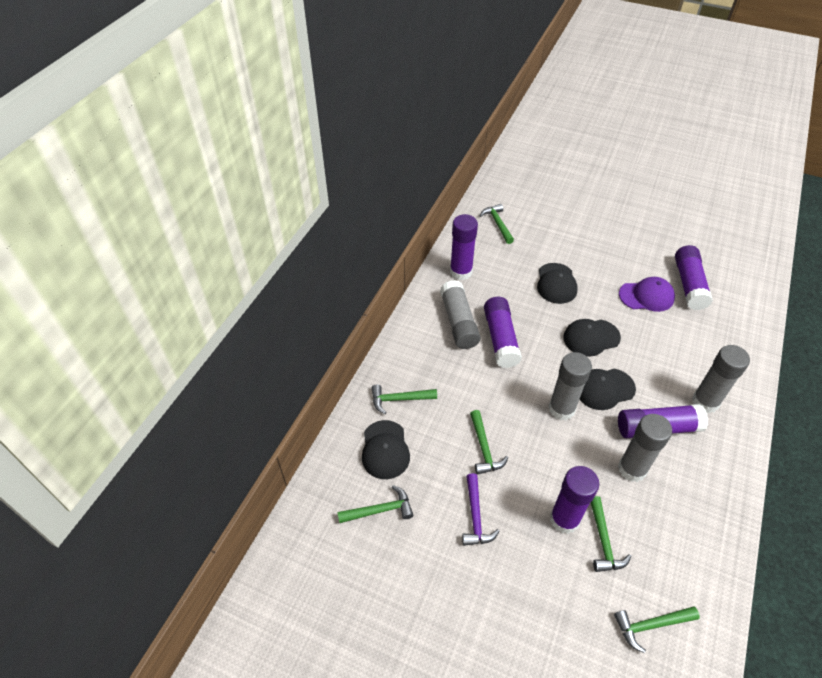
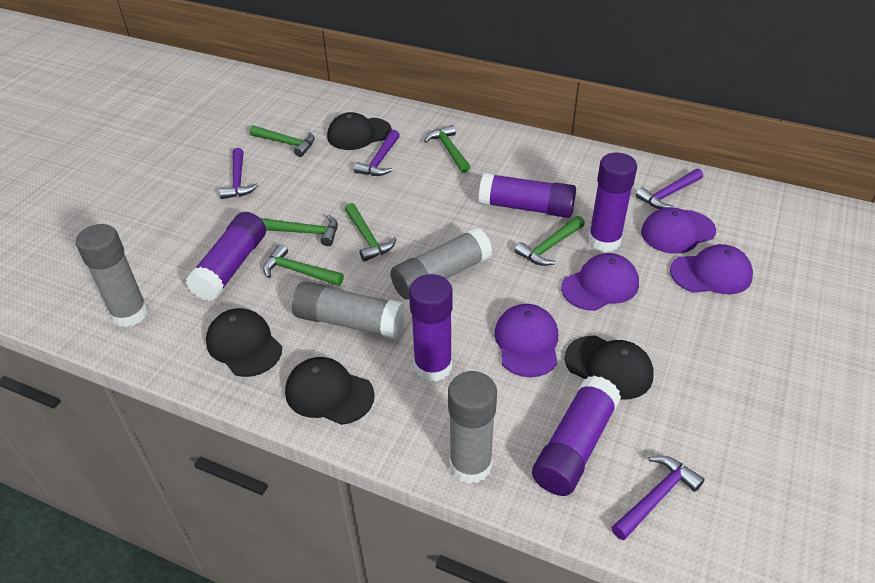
purple cap: [619,277,675,312] = 1 -> [494,304,558,377] [561,253,639,311] [641,207,716,254] [670,244,753,294] = 4
purple hammer: [462,473,500,546] = 1 -> [219,148,258,199] [354,130,400,176] [612,456,705,540] [636,169,703,209] = 4

